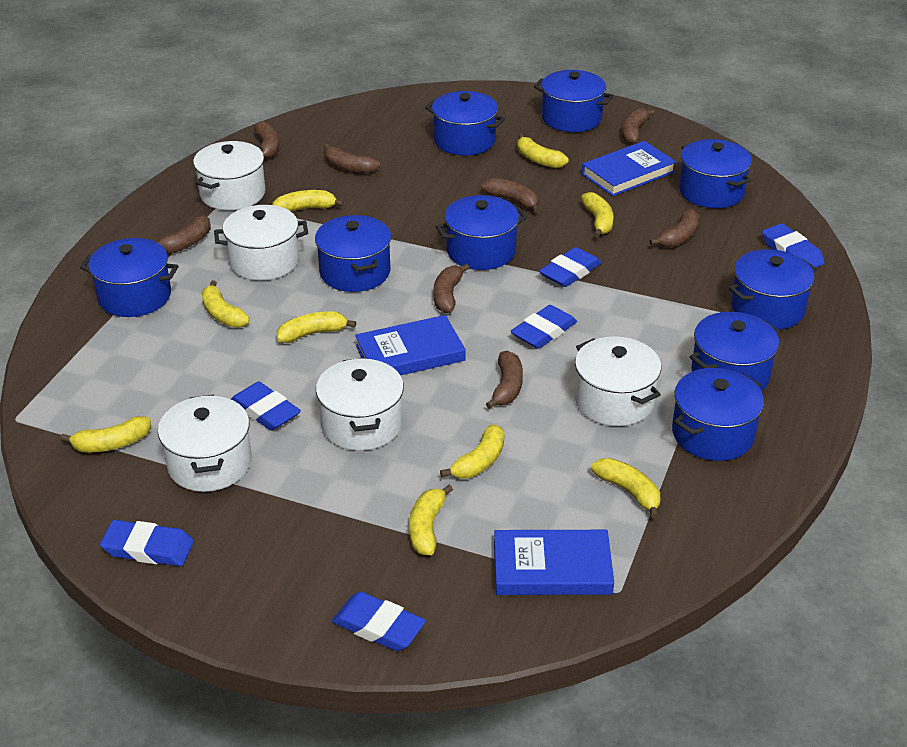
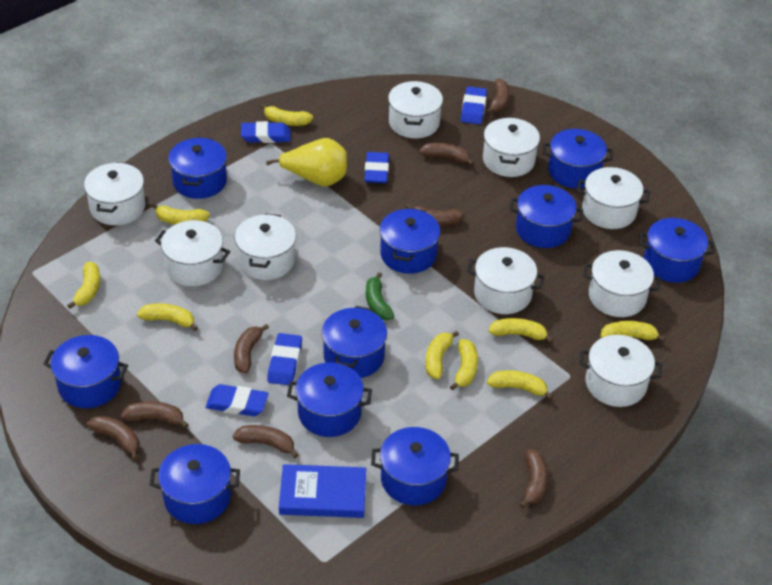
blue book: [355,315,466,375] [494,530,614,595] [582,141,676,196] = 3 -> [279,464,366,518] = 1
blue eraser: [100,520,194,566] [231,382,301,431] [332,592,426,651] [510,305,577,349] [539,247,601,287] [762,223,825,268] = 6 -> [206,384,268,416] [241,121,290,143] [267,333,302,385] [364,152,389,183] [461,86,487,124] = 5
blue pot: [80,238,178,317] [315,215,391,292] [425,91,505,155] [435,195,527,270] [534,70,614,132] [672,368,764,461] [679,139,752,208] [690,312,780,391] [729,249,817,330] = 9 -> [43,335,128,408] [150,444,240,524] [168,137,227,199] [287,362,372,437] [322,306,387,378] [371,427,459,505] [380,208,440,274] [509,185,583,248] [543,129,613,188] [639,218,715,283] = 10
green banana: none = 0 -> [366,272,394,320] = 1
white pot: [158,395,252,492] [193,141,266,210] [214,205,308,280] [316,358,404,451] [575,336,661,426] = 5 -> [84,162,145,225] [155,220,230,286] [235,213,296,280] [388,81,443,138] [467,247,545,314] [483,117,540,177] [577,167,650,229] [579,335,662,407] [583,250,661,317] = 9
yellow pear: none = 0 -> [266,138,347,187] = 1

